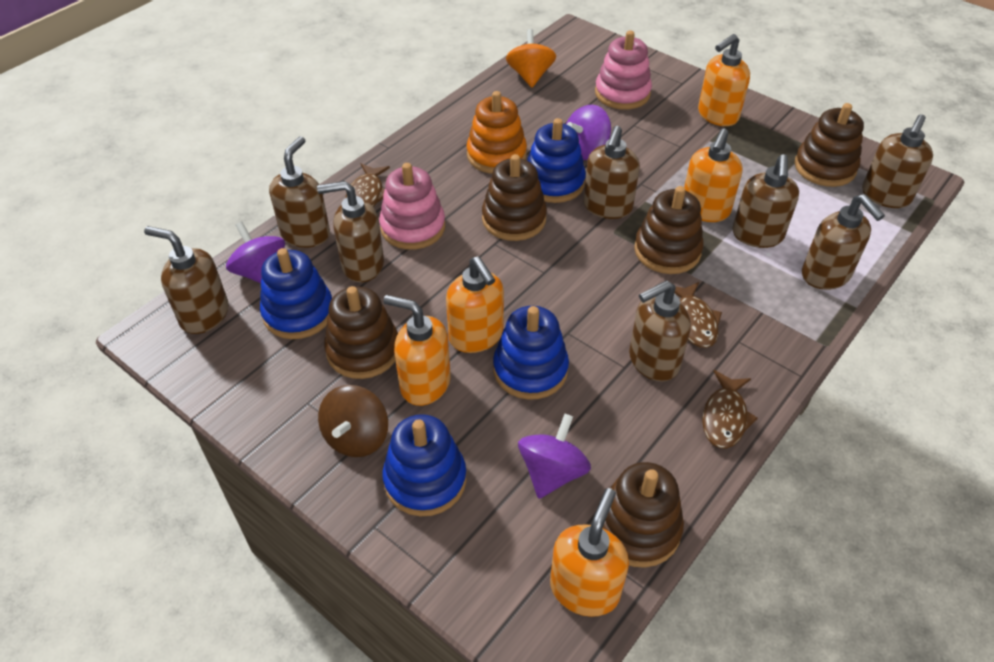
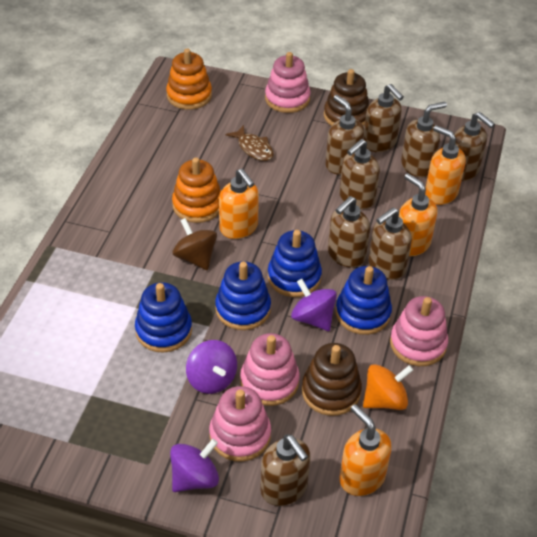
brown fish: [345,163,390,207] [675,282,722,348] [702,370,758,448] = 3 -> [225,125,274,161] = 1
brown stacking toy: [324,286,398,379] [482,154,547,241] [597,462,684,568] [634,186,703,274] [794,103,864,187] = 5 -> [302,343,362,416] [324,69,369,126] = 2
orange soap dispenser: [383,295,451,406] [446,256,504,353] [550,488,629,617] [684,128,742,222] [698,34,750,126] = 5 -> [219,169,259,239] [340,404,392,496] [399,173,437,256] [425,125,466,205] = 4
orange stacking toy: [467,91,527,174] = 1 -> [166,49,212,110] [172,158,221,223] = 2
pink stacking toy: [379,163,445,250] [595,30,652,110] = 2 -> [209,386,271,462] [240,333,300,406] [265,52,311,113] [390,296,448,366] = 4

